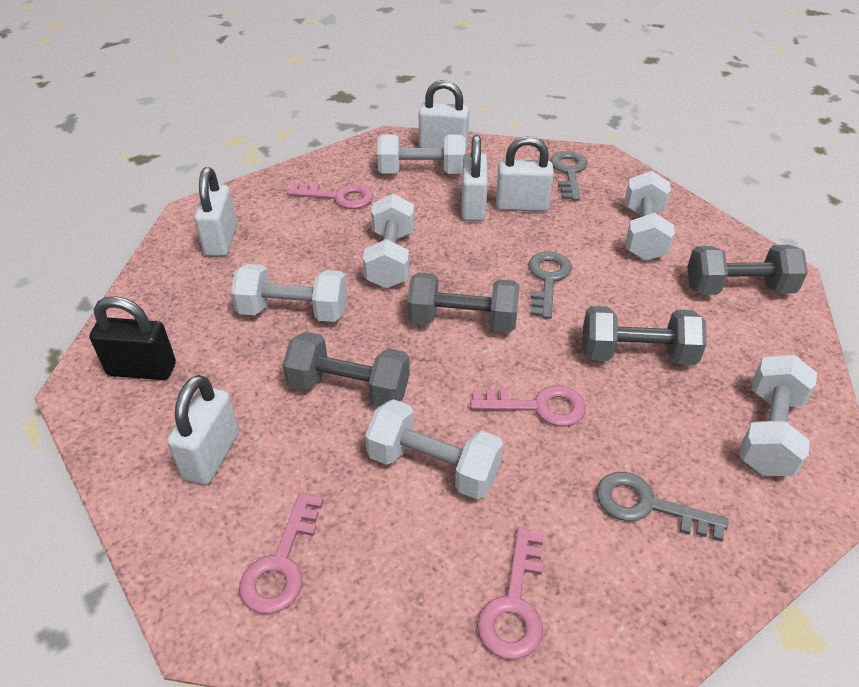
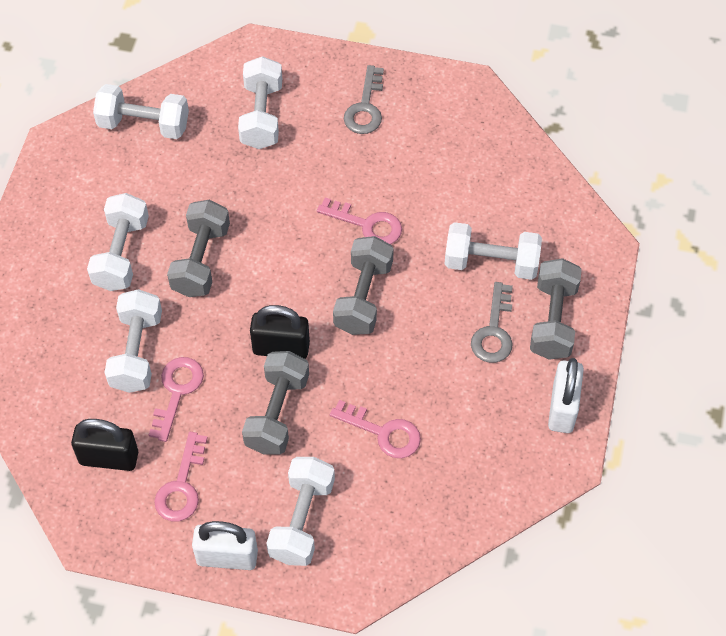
black padlock: [90,296,176,380] = 1 -> [71,419,138,471] [250,305,310,359] = 2
grey key: [528,252,572,319] [550,151,588,201] [597,472,729,542] = 3 -> [344,65,384,134] [471,282,513,363] = 2
white padlock: [167,375,239,485] [194,167,237,256] [419,80,469,151] [462,135,488,221] [496,136,554,212] = 5 -> [192,521,258,570] [548,358,584,433] = 2

